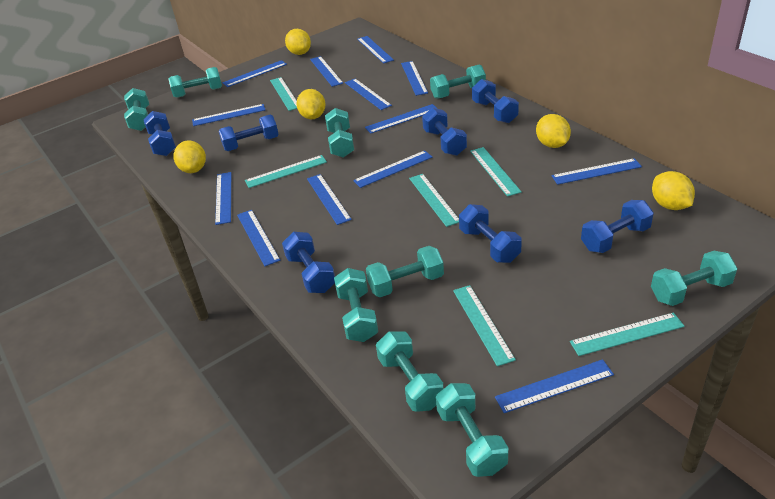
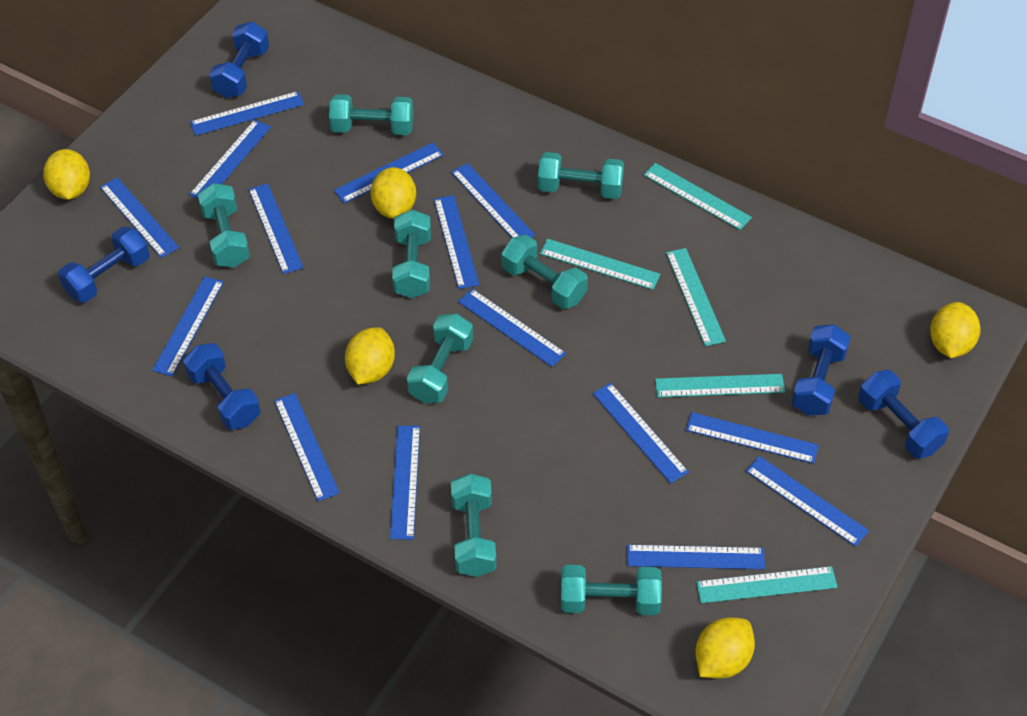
blue dumbbell: [143,111,176,156] [218,115,279,151] [282,232,335,293] [422,108,467,156] [459,204,522,263] [472,79,519,123] [581,200,654,253] = 7 -> [58,227,150,303] [183,343,261,430] [209,22,269,98] [791,324,851,415] [858,370,949,459] = 5
blue ruler: [192,104,265,126] [215,172,231,225] [223,60,287,87] [237,210,280,266] [307,174,352,225] [310,56,343,87] [345,79,392,110] [353,150,432,188] [357,36,394,64] [365,104,438,133] [401,61,428,96] [495,359,614,413] [552,158,642,185] = 13 -> [100,177,179,258] [152,276,224,376] [189,120,271,199] [190,91,304,136] [248,183,303,274] [274,393,340,501] [334,142,444,203] [390,426,420,540] [434,195,479,289] [451,163,535,238] [458,289,566,367] [593,383,689,484] [627,545,765,569] [686,412,819,464] [746,456,869,547] = 15
turquoise dumbbell: [124,88,149,131] [168,67,222,98] [325,108,354,158] [334,268,378,342] [366,246,444,297] [376,331,444,412] [430,64,486,99] [436,383,509,477] [651,251,737,306] = 9 -> [198,183,250,268] [329,94,413,135] [392,210,431,298] [407,313,473,403] [451,474,496,577] [501,235,588,309] [538,152,624,199] [561,565,662,615] = 8
turquoise ruler: [245,155,327,188] [270,77,297,111] [409,174,459,227] [453,285,516,366] [470,147,522,197] [570,312,685,356] = 6 -> [540,239,660,290] [644,163,752,230] [655,374,785,398] [666,248,726,346] [696,566,838,603] = 5

